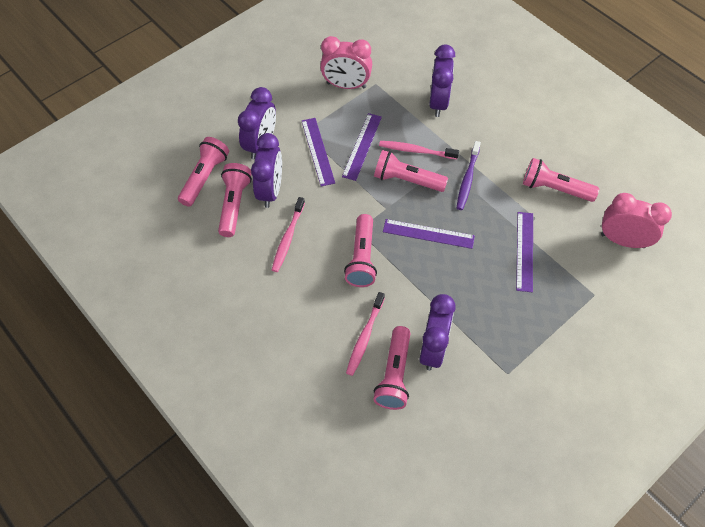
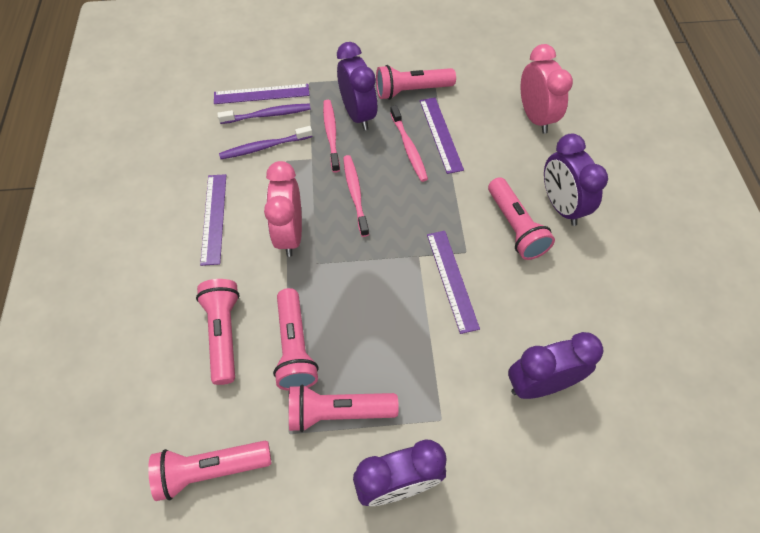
purple toothbrush: [457,141,481,210] = 1 -> [217,104,311,124] [219,126,313,159] = 2

